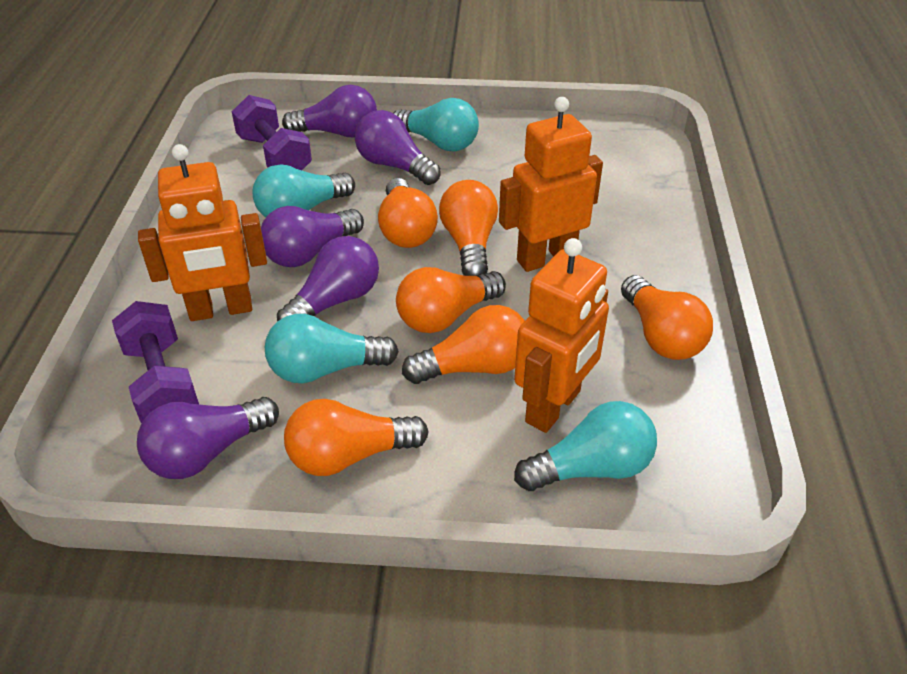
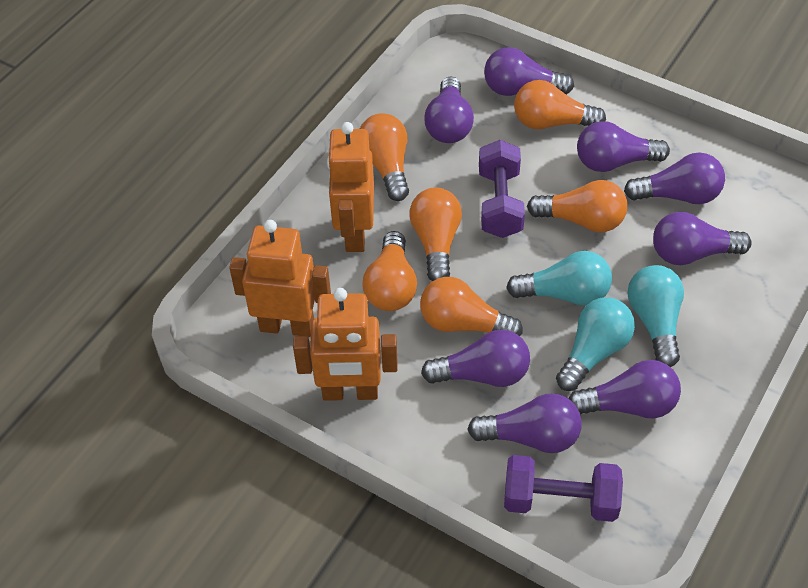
purple light bulb: [137,397,279,479] [261,206,364,267] [277,236,379,321] [282,85,377,137] [355,110,441,185] = 5 -> [421,330,530,387] [424,76,474,143] [467,393,582,453] [484,47,574,96] [569,360,681,418] [577,121,670,172] [624,152,725,204] [653,212,752,265] = 8
turquoise light bulb: [253,164,355,218] [265,314,399,383] [393,98,479,151] [514,401,657,491] = 4 -> [506,251,612,306] [556,297,635,391] [627,265,684,367] = 3

